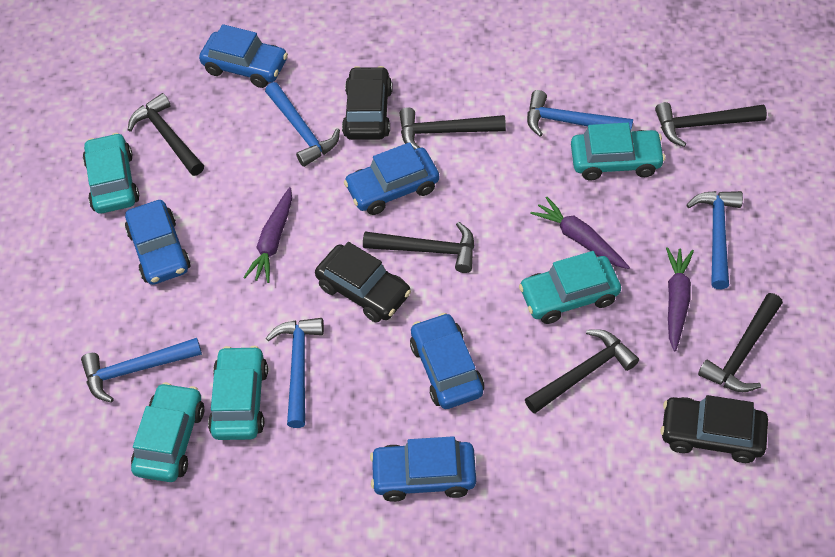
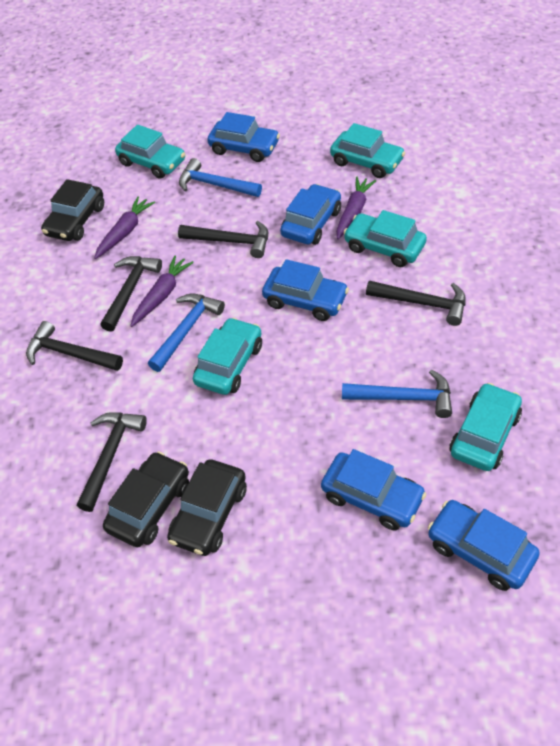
black hammer: [128,93,204,176] [363,222,474,273] [399,107,506,150] [525,329,639,414] [655,102,767,147] [698,293,783,392] = 6 -> [26,321,123,371] [77,412,147,512] [100,256,162,332] [178,221,268,258] [366,280,466,326] = 5
blue hammer: [81,338,202,403] [265,82,340,167] [266,318,324,428] [527,90,633,137] [686,191,743,289] = 5 -> [148,294,225,372] [179,158,262,197] [342,369,452,418] = 3

